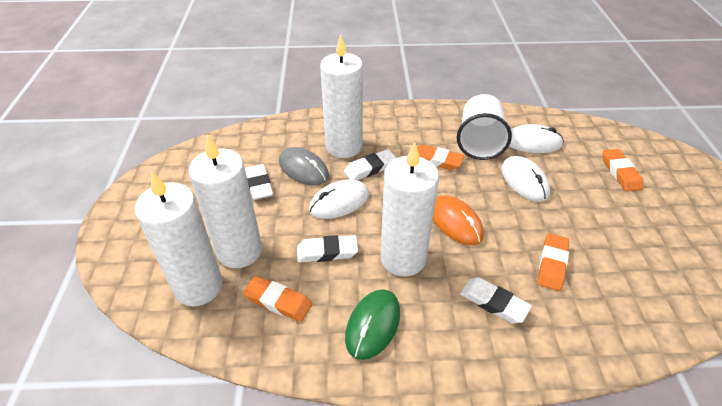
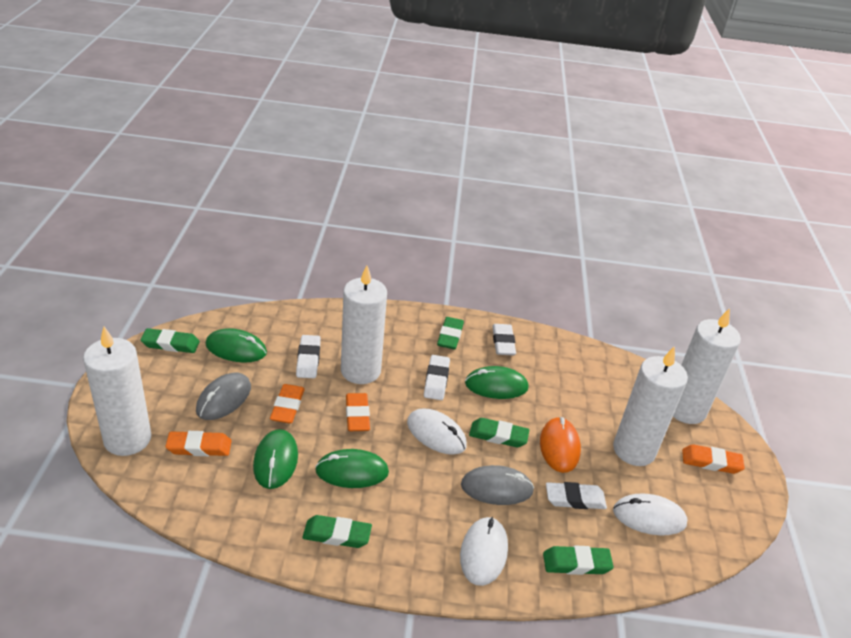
green eraser: none = 0 -> [140,328,200,353] [302,515,372,548] [437,317,464,349] [469,418,529,447] [543,545,614,575] = 5
green mouse: [345,289,400,360] = 1 -> [205,328,267,363] [253,429,298,489] [315,449,389,488] [465,366,529,399] = 4
grey mouse: [279,147,329,186] = 1 -> [196,373,251,420] [461,465,534,505] = 2
white cup: [457,94,512,160] = 1 -> none = 0

